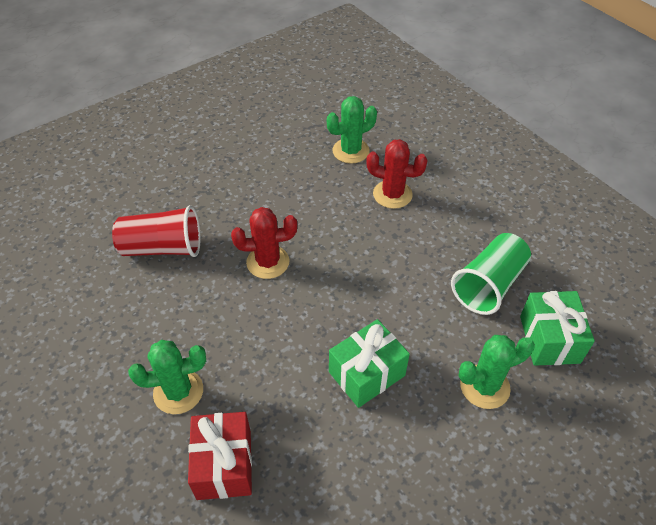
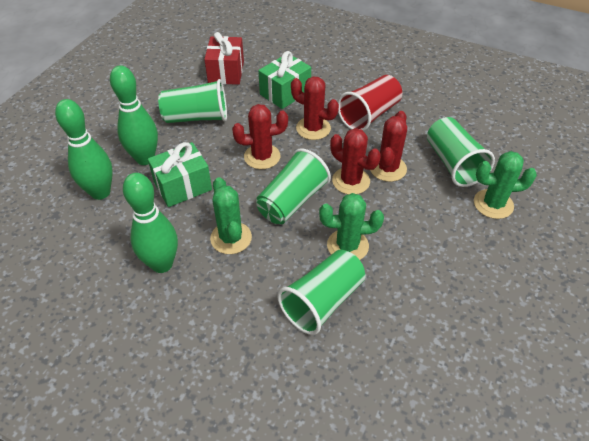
green bowling pin: none = 0 -> [55,99,113,200] [110,65,158,165] [123,173,178,273] = 3
green cup: [451,233,531,315] = 1 -> [158,79,227,123] [256,148,331,224] [278,250,365,335] [427,117,495,187] = 4
red cactus: [231,207,297,279] [366,139,428,209] = 2 -> [232,104,288,169] [291,76,339,140] [330,128,381,194] [370,111,407,182] = 4

